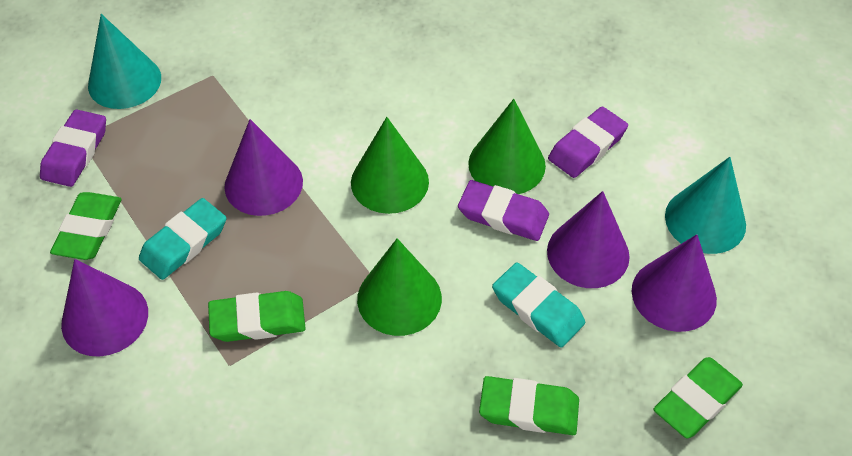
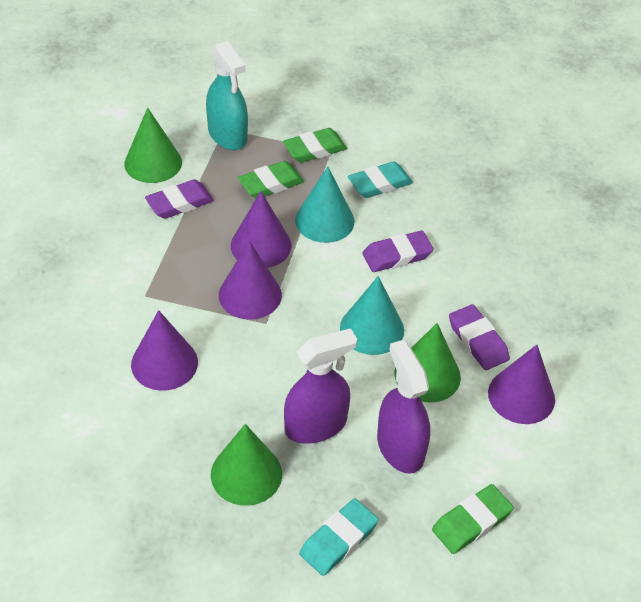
green eraser: [50,192,122,260] [208,291,306,342] [479,376,579,435] [653,357,743,439] = 4 -> [238,161,304,198] [283,128,347,163] [432,484,514,554] = 3
purple spray bottle: none = 0 -> [284,328,357,444] [377,340,430,474] = 2
turquoise spray bottle: none = 0 -> [206,41,248,150] = 1

